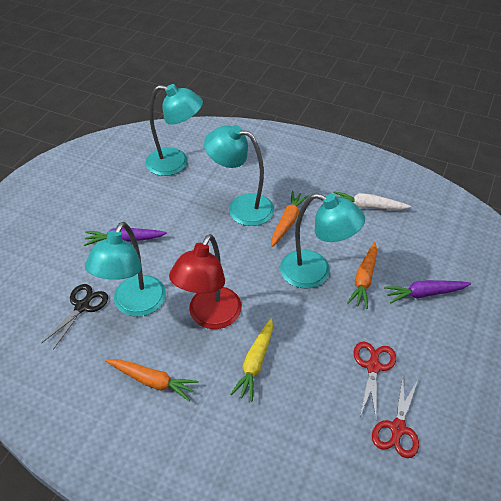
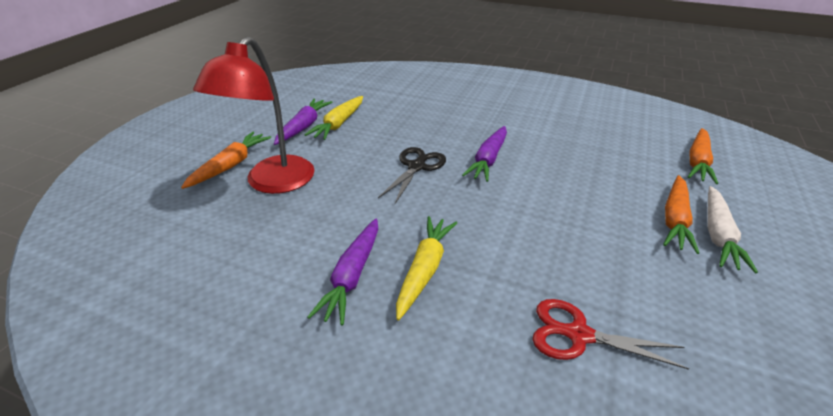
purple carrot: [84,228,167,246] [384,280,471,303] = 2 -> [274,99,333,145] [308,218,378,326] [462,126,507,182] = 3
red scissors: [354,342,396,418] [372,377,419,458] = 2 -> [533,299,689,370] = 1
turquoise lamp: [85,222,166,317] [145,84,203,176] [204,125,274,226] [280,193,365,288] = 4 -> none = 0
yellow carrot: [230,318,273,401] = 1 -> [305,96,363,140] [396,216,457,320] = 2

